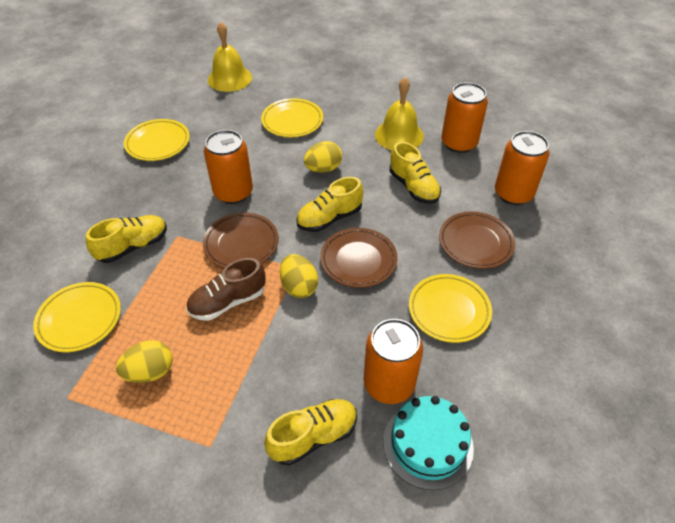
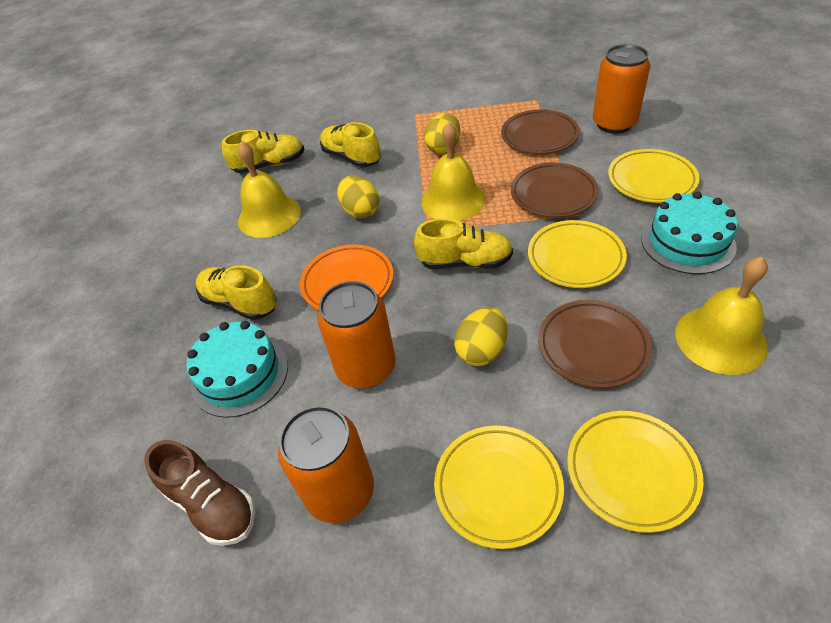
orange can: [204,130,253,204] [364,319,423,404] [441,82,488,153] [495,131,550,205] = 4 -> [278,405,374,523] [317,281,396,388] [593,44,650,134] = 3
orange plate: none = 0 -> [300,244,393,310] = 1
turquoise cake: [383,396,474,490] = 1 -> [187,321,288,418] [641,192,738,274] = 2
yellow bell: [208,22,252,92] [375,77,424,150] = 2 -> [238,141,301,238] [421,122,486,221] [675,257,768,375] = 3

